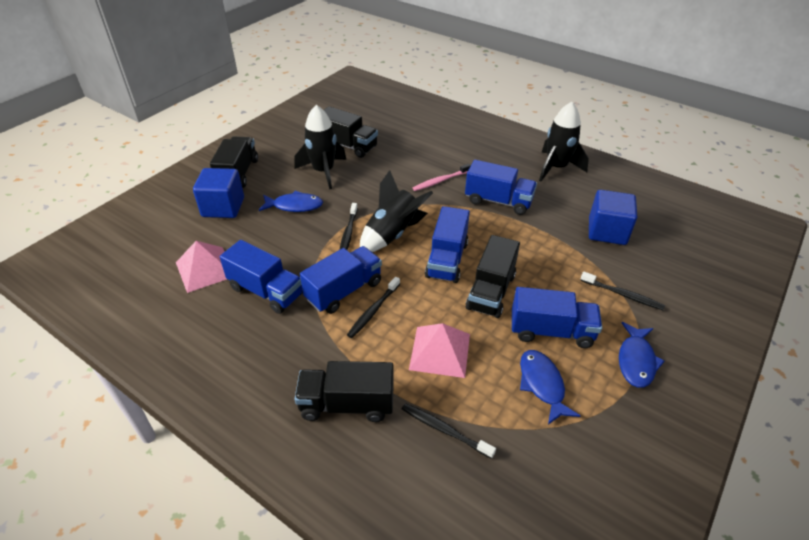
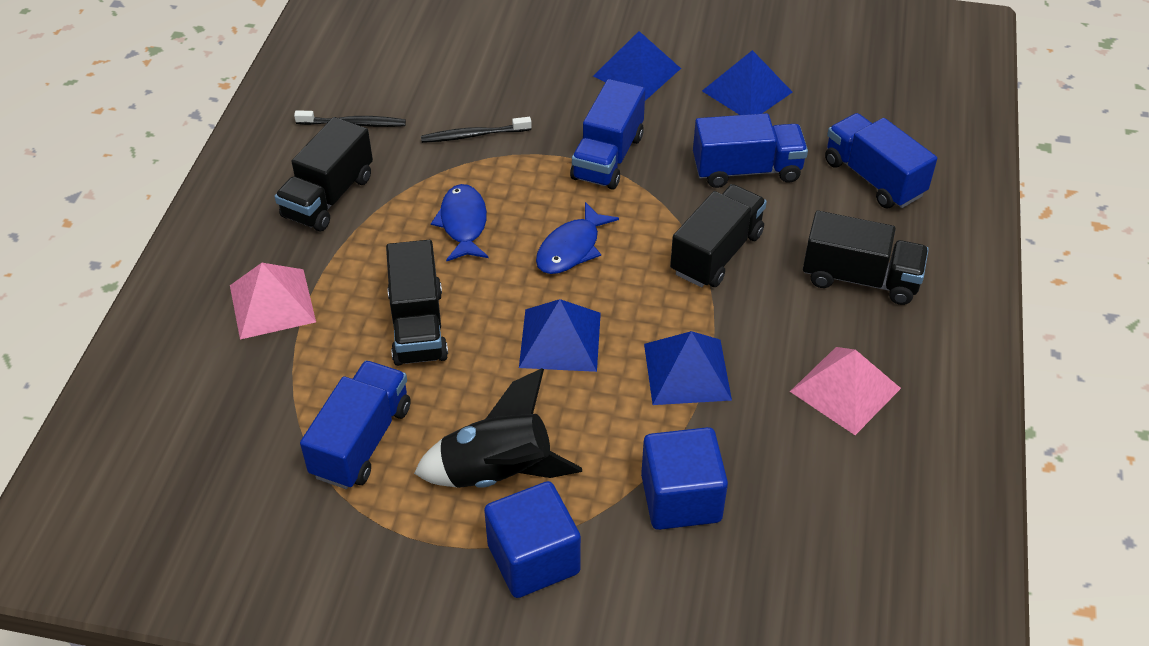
black rocket: [294,105,346,190] [360,170,433,252] [539,102,589,181] = 3 -> [414,368,582,488] = 1
black toothbrush: [340,203,358,250] [347,277,400,338] [402,403,496,459] [580,272,665,310] = 4 -> [294,110,406,127] [421,117,532,143] = 2
blue fish: [259,191,323,212] [520,350,580,425] [619,322,665,388] = 3 -> [431,184,488,262] [536,202,619,274] = 2
blue pyramid: none = 0 -> [519,299,601,372] [593,31,681,101] [644,331,732,405] [702,50,793,115] = 4
blue truck: [220,240,303,314] [300,246,382,314] [425,206,470,283] [465,160,537,215] [512,287,602,348] = 5 -> [300,361,411,489] [570,79,645,190] [693,113,808,188] [825,113,937,208] = 4
pink toothbrush: [413,164,471,191] = 1 -> none = 0

